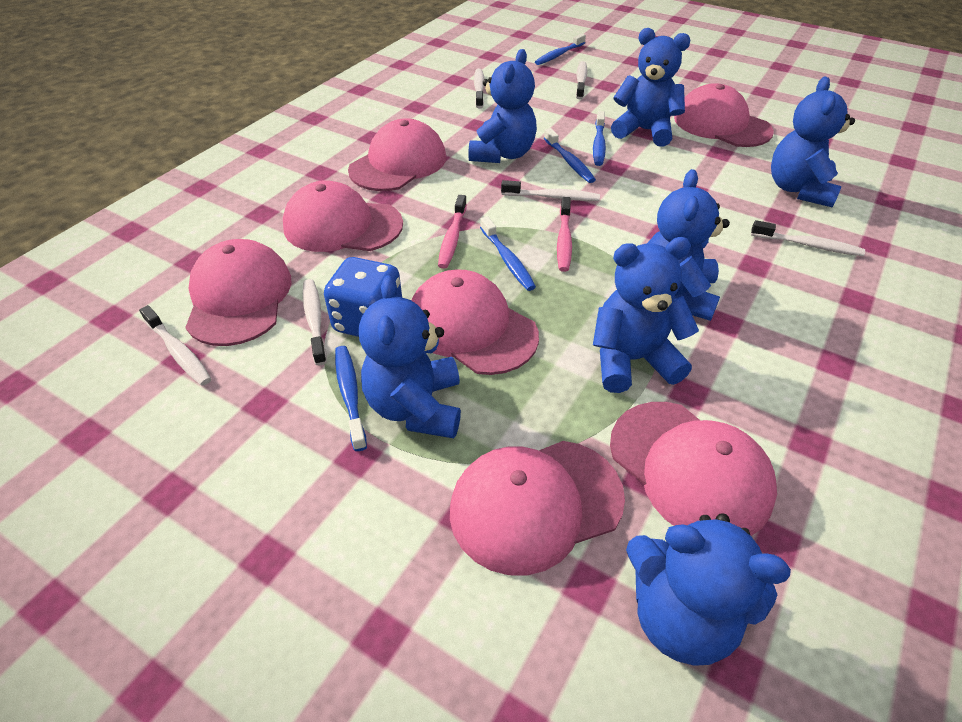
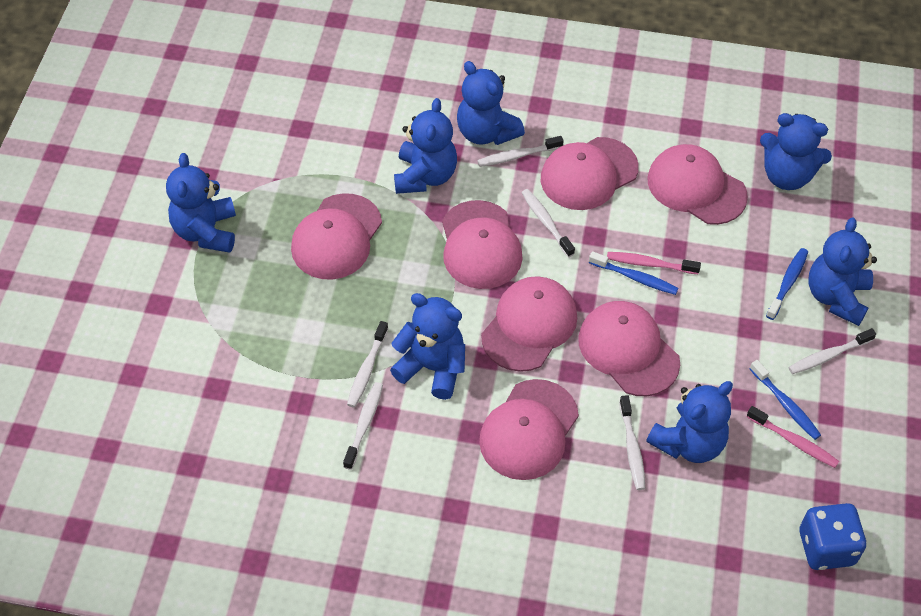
blue toothbrush: [335,346,367,451] [480,216,536,291] [535,33,586,65] [544,128,596,183] [593,111,606,166] = 5 -> [589,251,678,295] [750,360,821,440] [766,248,808,320] = 3

